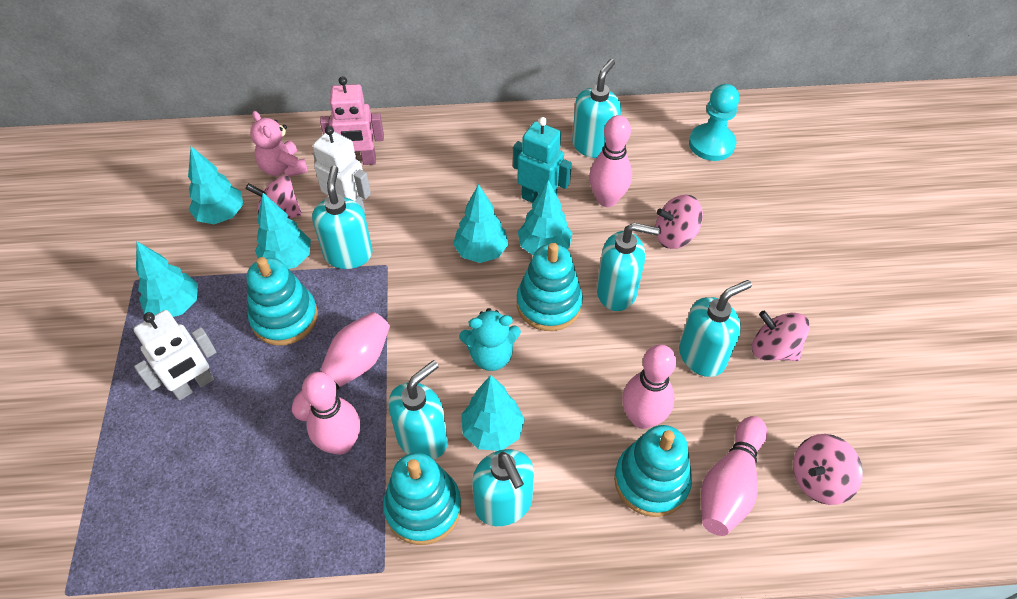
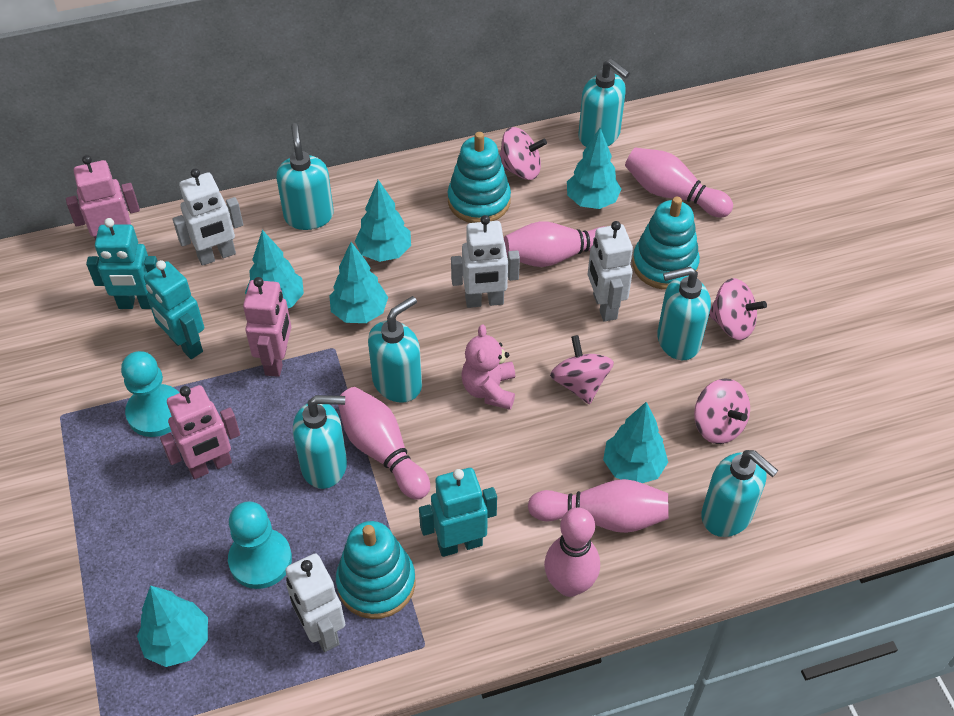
pink robot: [320,76,384,165] = 1 -> [66,155,140,241] [160,385,240,479] [243,277,291,377] = 3
turquoise pawn: [689,84,739,161] = 1 -> [121,351,179,437] [228,501,292,589] = 2
turquoise robot: [513,117,572,203] = 1 -> [86,218,158,309] [144,260,204,359] [419,468,497,557] = 3
turquoise stacking toy: [247,257,318,346] [383,453,461,545] [517,243,583,331] [614,425,692,517] = 4 -> [336,521,415,619] [448,132,511,223] [632,197,700,290] = 3
turquoise teddy bear: [459,308,521,371] = 1 -> none = 0
white robot: [134,310,216,400] [313,126,371,213] = 2 -> [173,169,243,266] [285,553,345,652] [451,215,520,308] [588,221,633,322] = 4

